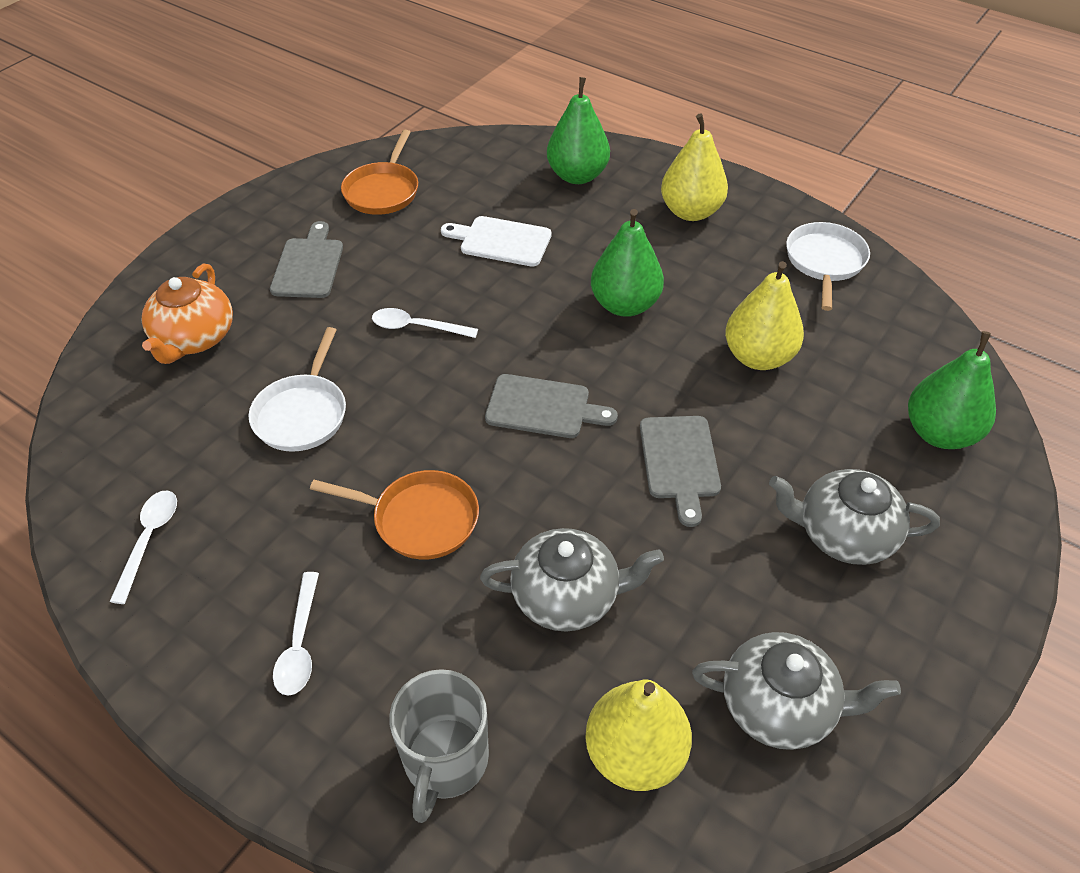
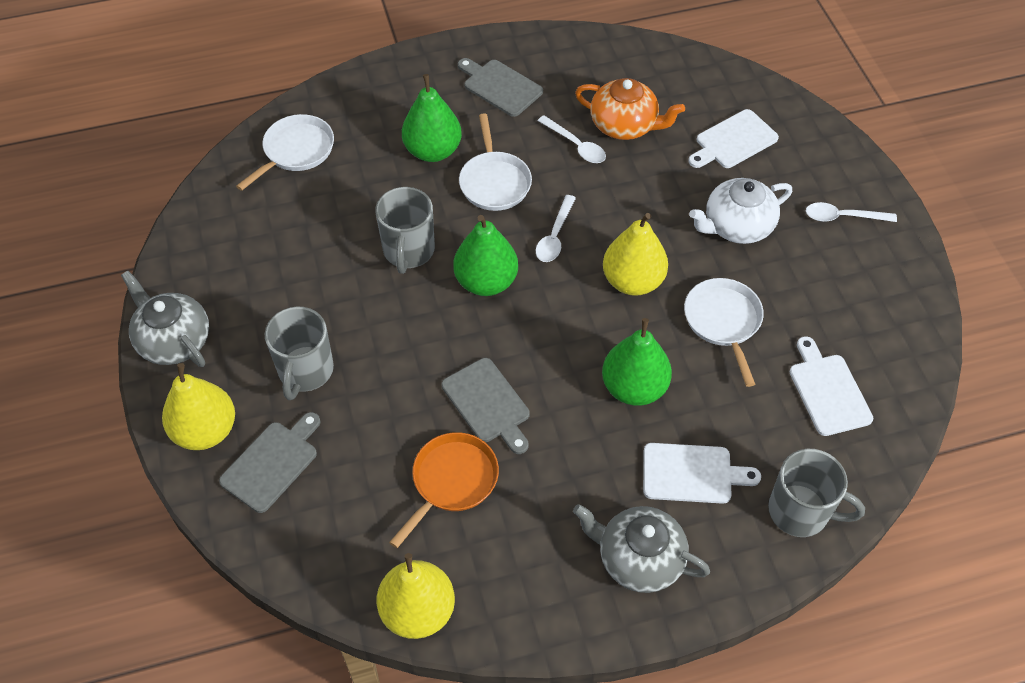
grey mug: [389,669,489,823] = 1 -> [265,307,334,400] [375,187,435,274] [768,449,865,537] = 3
grey teapot: [480,528,664,632] [692,632,901,750] [769,469,940,565] = 3 -> [121,271,209,367] [573,504,710,593] = 2
orange pan: [310,470,479,560] [341,130,418,215] = 2 -> [389,432,499,548] = 1
white cutting board: [441,216,552,267] = 1 -> [643,443,761,504] [688,109,779,168] [790,336,873,436] = 3
white pan: [249,327,346,452] [786,222,870,311] = 2 -> [236,114,334,191] [459,113,532,211] [684,278,764,387] = 3
white teapot: none = 0 -> [689,178,792,244] = 1

